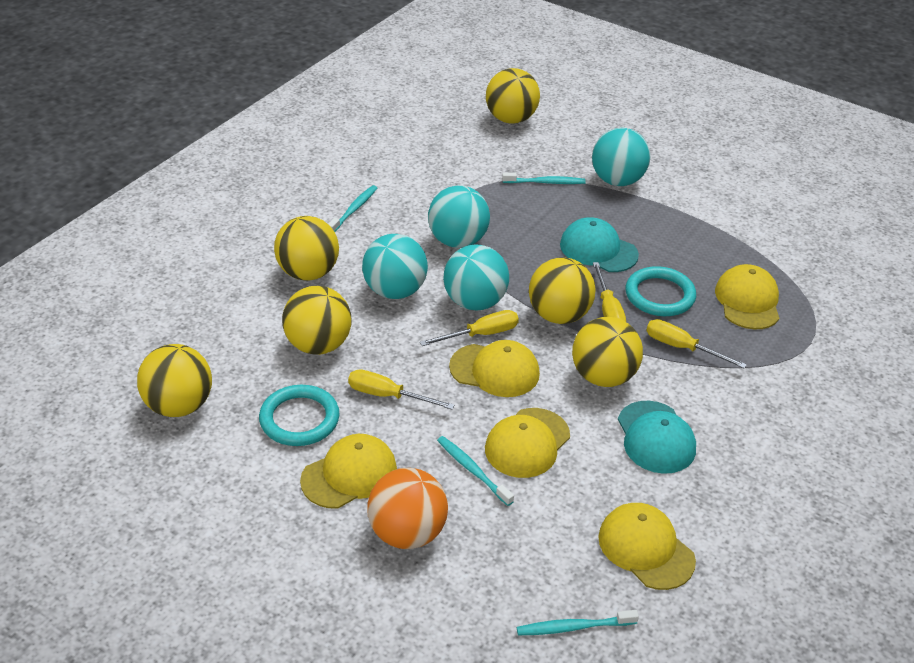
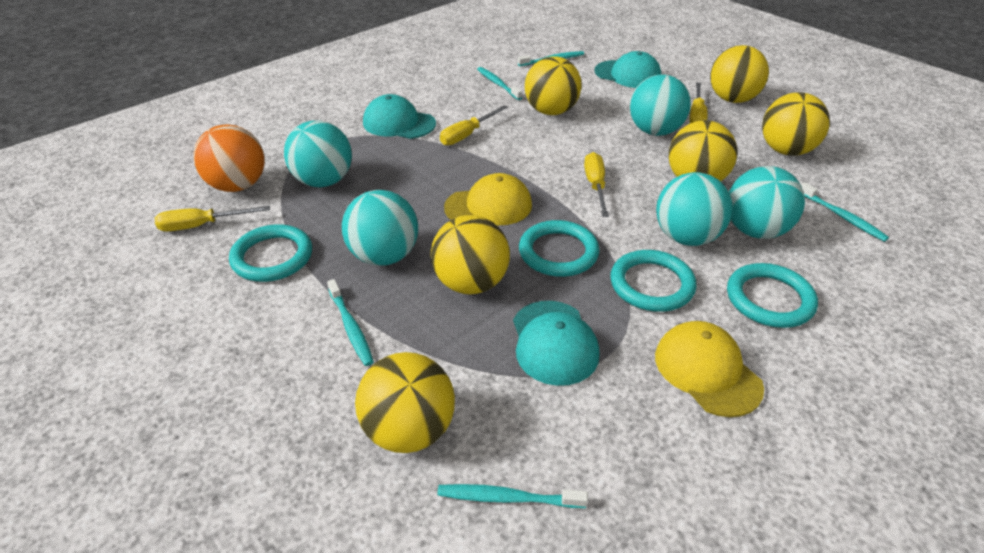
turquoise ball: [362,234,428,299] [428,185,490,248] [443,244,509,310] [592,128,650,186] = 4 -> [284,121,352,187] [342,190,418,266] [630,74,691,136] [656,172,733,246] [729,166,805,239] = 5
turquoise cap: [560,217,639,272] [618,401,696,474] = 2 -> [363,94,436,139] [513,301,600,386] [594,51,662,88] = 3
turquoise ring: [259,385,340,446] [626,266,696,316] = 2 -> [229,224,312,282] [519,220,600,277] [610,250,697,312] [727,263,818,328] = 4
turquoise toothbrush: [328,185,377,232] [437,436,514,506] [502,172,586,184] [517,610,639,635] = 4 -> [327,279,374,366] [437,484,588,508] [477,67,522,100] [518,51,584,66] [801,182,889,242] = 5
yellow cap: [300,434,397,509] [449,340,540,397] [485,408,570,478] [598,503,696,590] [715,264,779,330] = 5 -> [444,173,532,226] [655,321,764,417] = 2

